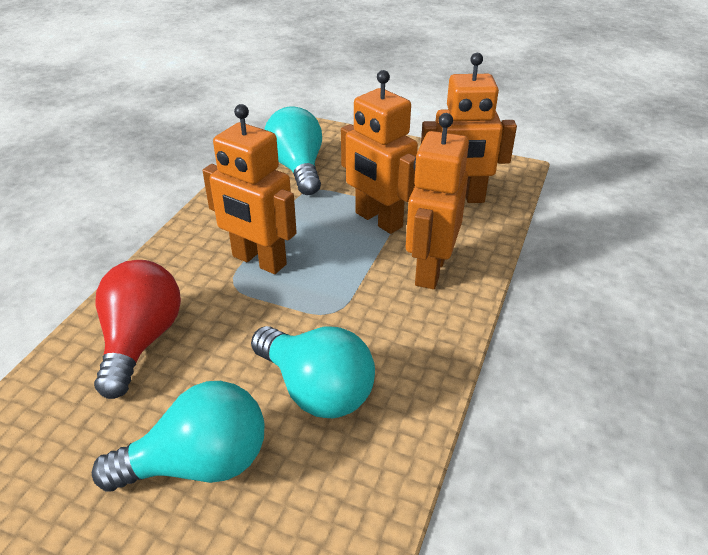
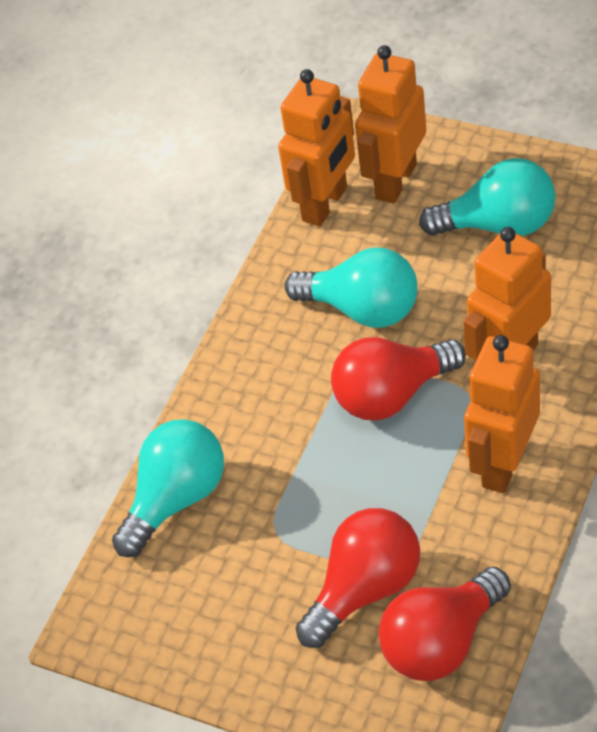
red light bulb: [94,260,181,399] = 1 -> [296,508,420,648] [331,337,466,420] [379,567,511,681] = 3

